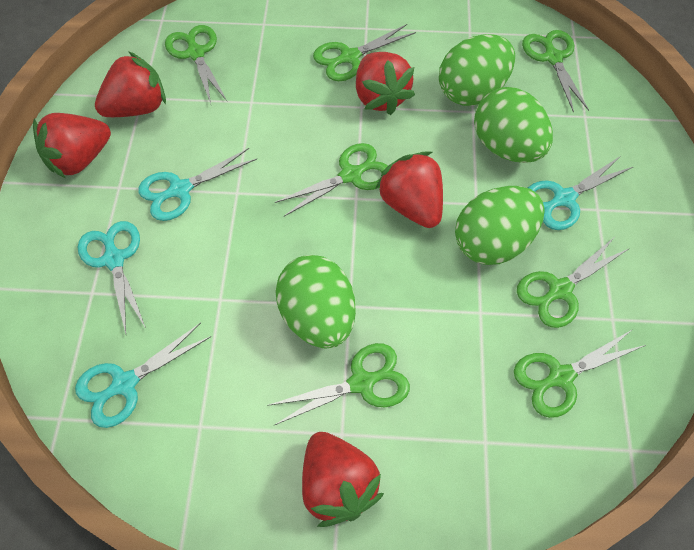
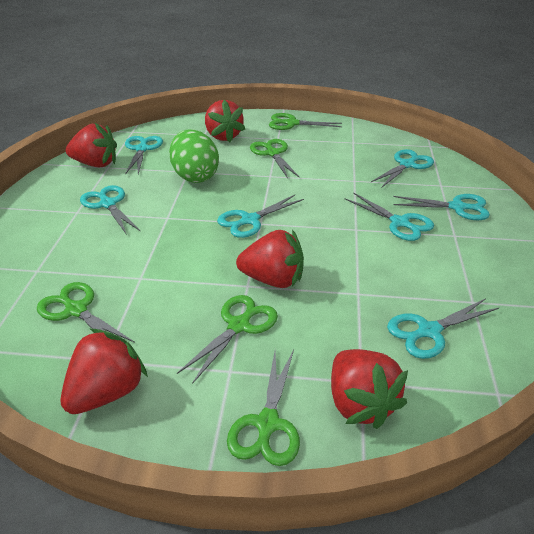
green egg: [275,255,356,348] [439,34,515,106] [455,186,545,265] [474,87,553,163] = 4 -> [169,129,219,183] = 1
green scissors: [165,25,227,104] [267,343,410,425] [275,143,388,216] [313,24,416,81] [514,329,646,418] [517,238,630,328] [522,30,589,113] = 7 -> [37,282,135,343] [177,295,278,384] [227,350,300,466] [250,139,299,179] [269,113,342,130] = 5
turquoise scissors: [75,323,211,428] [78,221,146,334] [138,148,257,221] [528,156,633,230] = 4 -> [80,185,140,235] [125,136,163,175] [217,195,304,238] [345,192,434,241] [371,149,434,187] [387,298,499,359] [393,194,490,220] = 7

